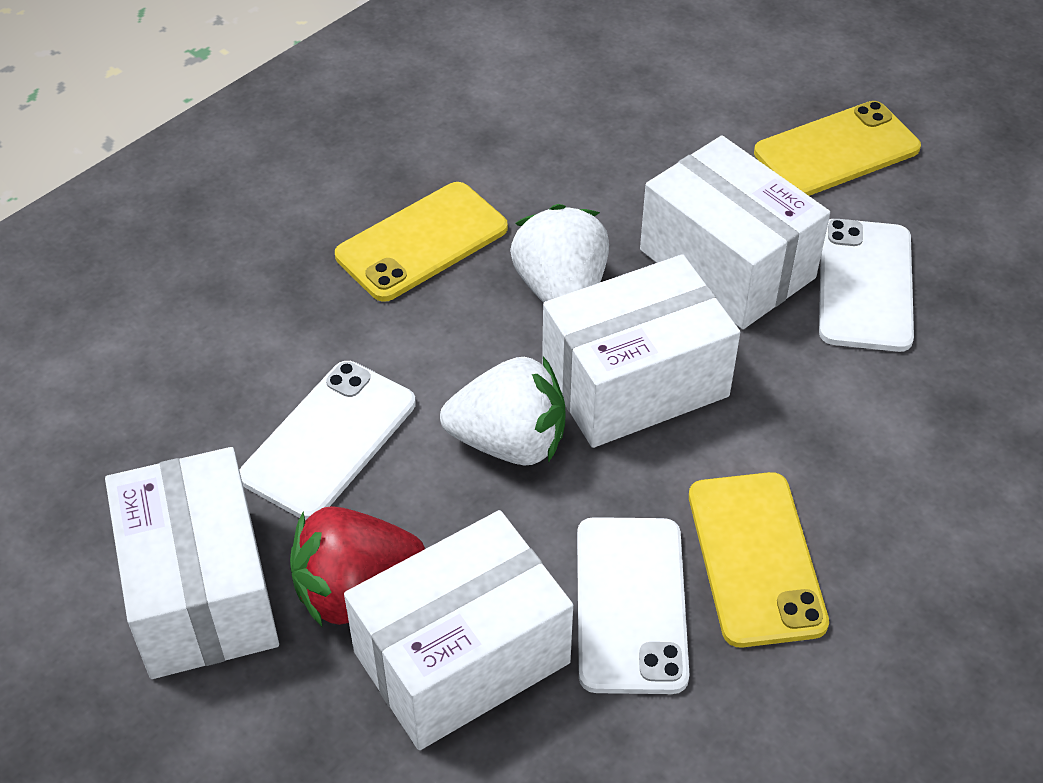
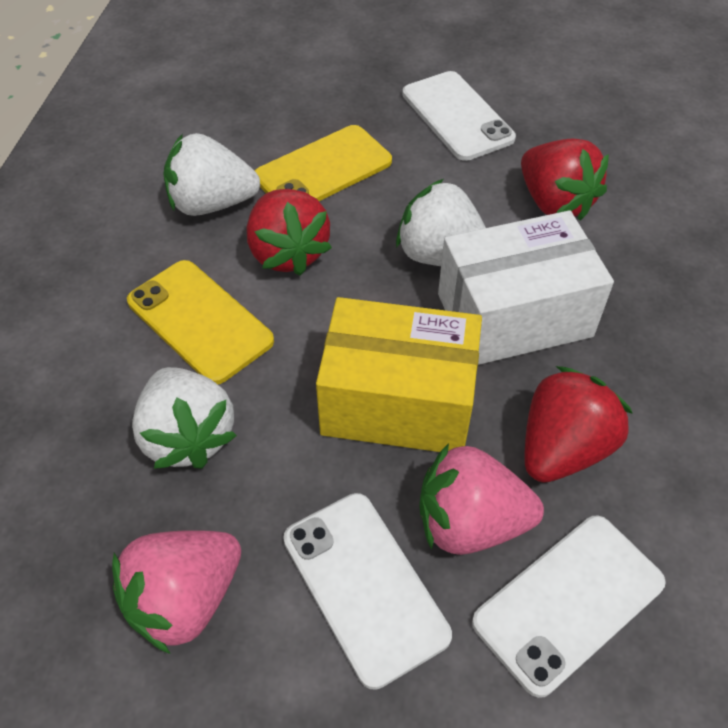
pink strawberry: none = 0 -> [112,530,241,654] [419,443,544,555] = 2
red strawberry: [290,506,425,626] = 1 -> [247,189,332,276] [521,138,609,221] [525,366,633,482] = 3
white box: [105,447,279,679] [344,510,573,750] [542,254,740,448] [640,136,830,329] = 4 -> [438,210,614,365] = 1
white strawberry: [440,356,566,465] [510,204,609,303] = 2 -> [132,367,237,469] [163,133,260,216] [396,179,486,266] = 3
yellow box: none = 0 -> [316,297,482,452] = 1
yellow phone: [335,182,508,302] [689,472,829,648] [754,101,921,196] = 3 -> [127,260,274,384] [255,125,392,201] = 2

